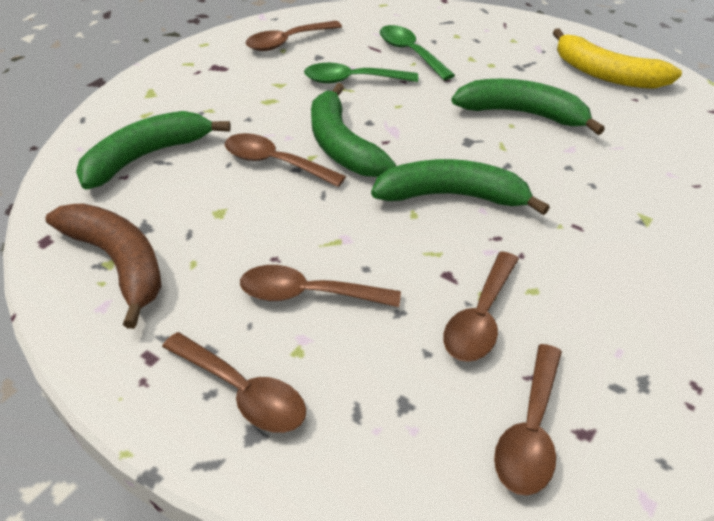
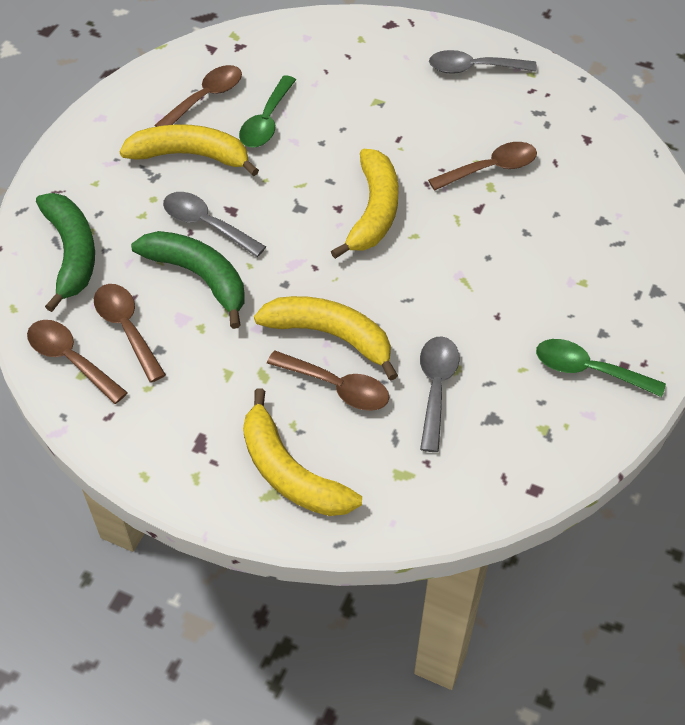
brown banana: [45,204,162,329] = 1 -> none = 0
brown spoon: [162,332,306,433] [225,133,346,187] [240,265,401,307] [246,21,342,51] [443,252,519,362] [494,344,562,496] = 6 -> [27,320,128,404] [94,284,166,383] [154,65,242,127] [267,351,389,411] [428,142,537,191] = 5
green banana: [76,111,231,189] [311,83,396,177] [371,159,550,215] [451,79,605,135] = 4 -> [36,193,95,312] [131,231,244,329] = 2
grey spoon: none = 0 -> [163,192,266,257] [420,336,460,452] [429,50,537,74] = 3
yellow banana: [553,28,682,89] = 1 -> [119,124,259,176] [243,388,362,516] [254,296,398,381] [331,149,399,259] = 4

